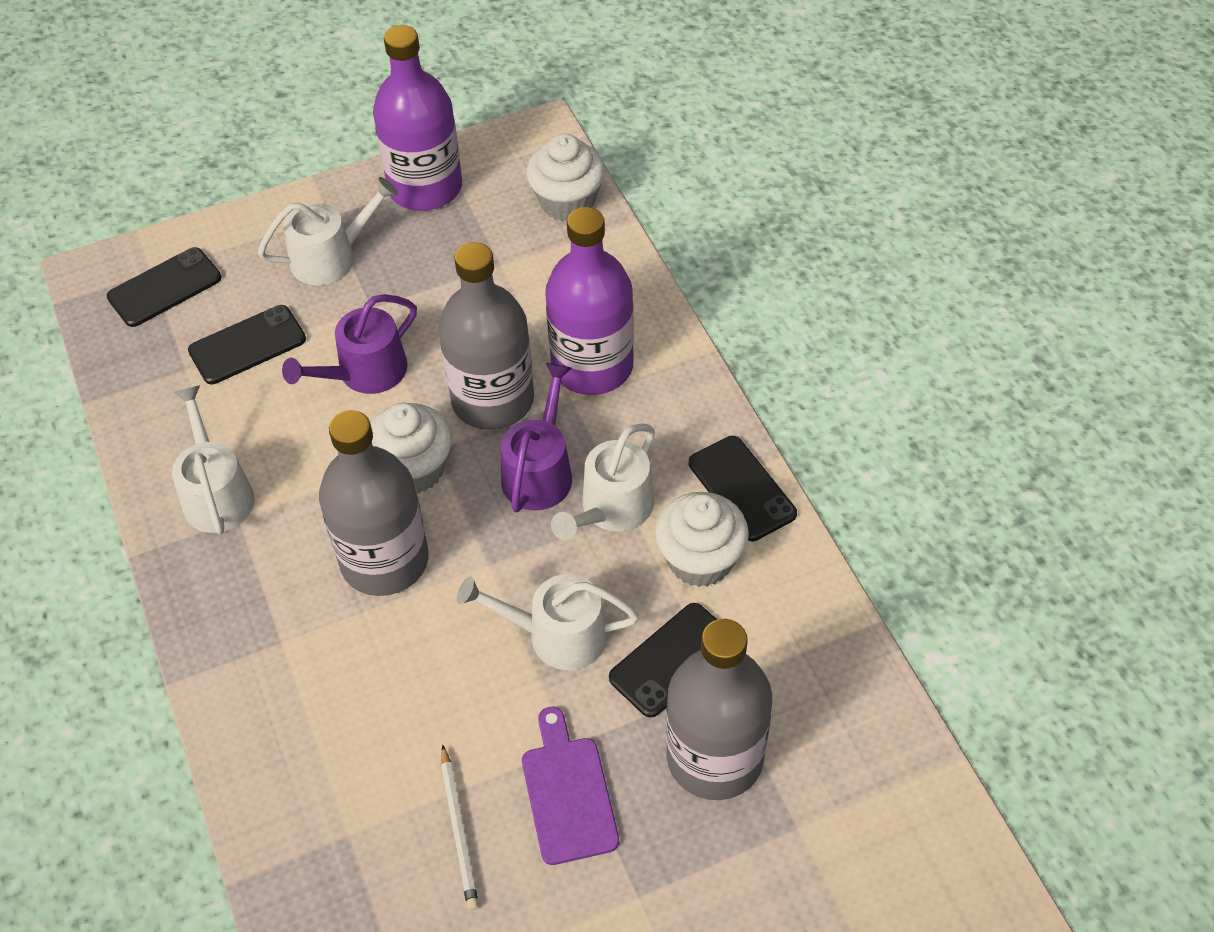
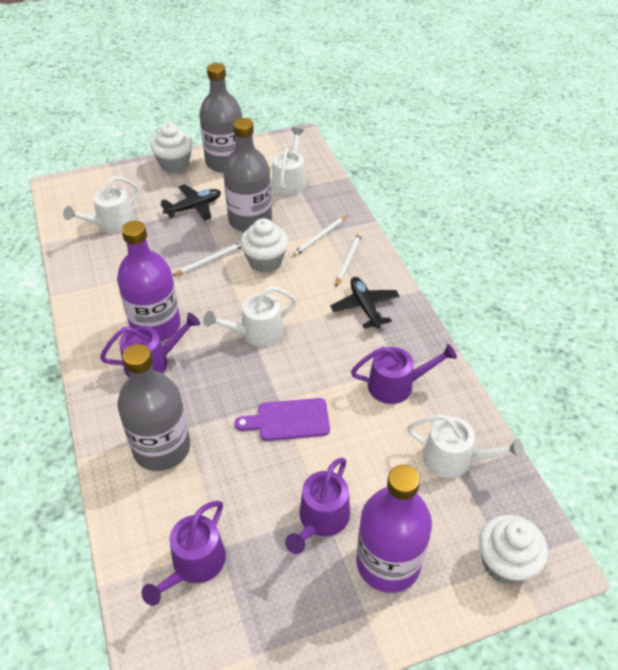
black phone: [107,247,221,327] [188,305,306,384] [609,603,717,718] [689,436,797,541] = 4 -> none = 0
black plane: none = 0 -> [160,184,221,221] [330,277,400,329] = 2
purple watering can: [282,294,417,394] [501,363,572,513] = 2 -> [100,313,200,377] [141,501,226,606] [285,457,350,554] [351,344,457,404] = 4
white pencil: [441,745,479,910] = 1 -> [172,243,241,276] [293,215,348,256] [335,233,362,287] = 3

